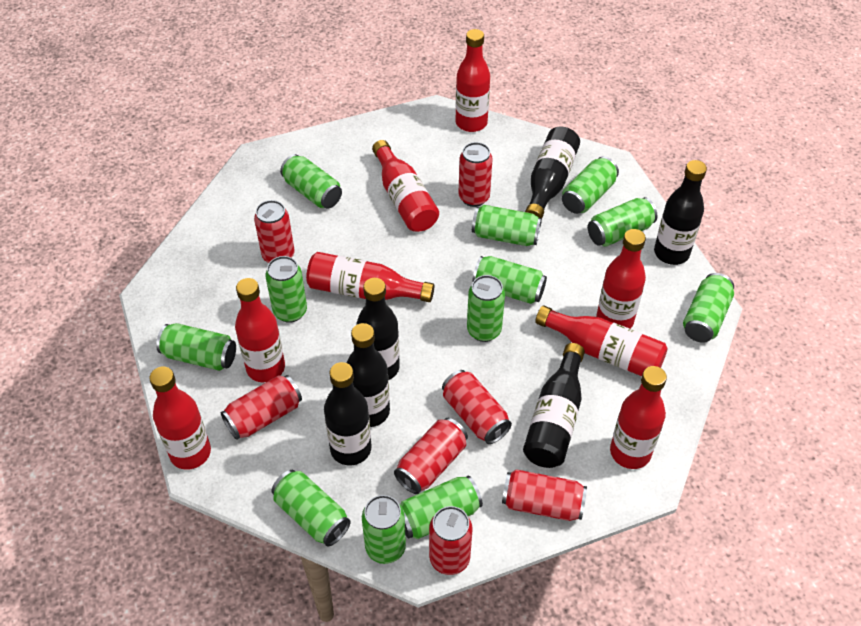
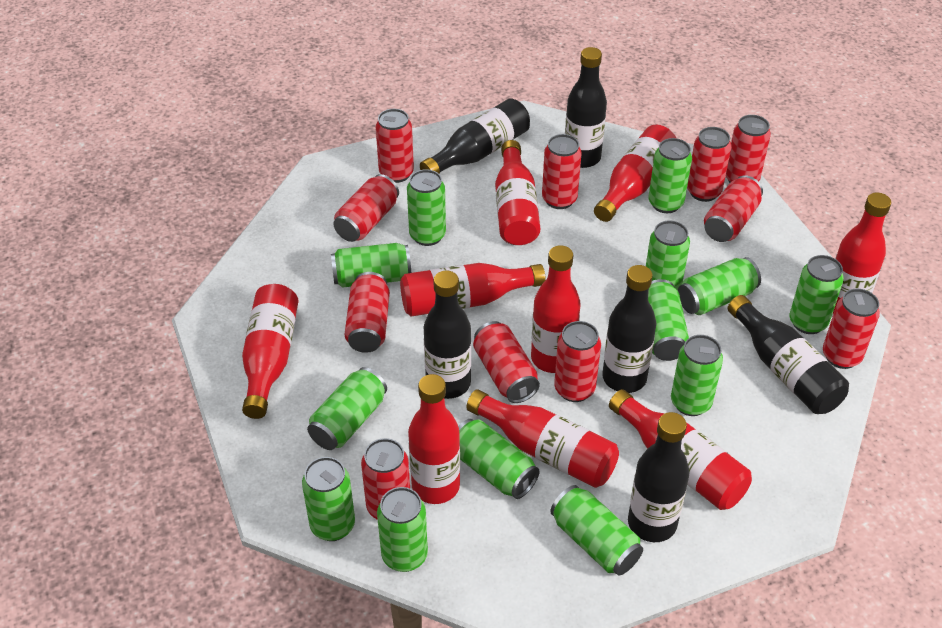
green can: [156,323,236,371] [265,256,307,323] [272,470,351,546] [280,154,342,209] [362,495,406,564] [400,475,483,539] [467,275,505,342] [472,205,542,246] [472,256,547,304] [562,156,619,214] [588,197,657,247] [683,273,734,343] = 12 -> [302,457,355,541] [307,367,387,450] [331,243,411,288] [377,487,428,572] [407,169,446,246] [458,419,540,499] [550,485,643,575] [646,221,690,291] [648,279,689,361] [649,138,692,213] [671,335,723,416] [678,257,761,315] [790,255,844,334] = 13
red bottle: [149,366,211,470] [235,278,285,382] [306,252,434,302] [372,140,439,232] [455,29,490,132] [535,305,668,376] [596,229,646,329] [610,366,667,469] = 8 -> [242,284,299,419] [400,263,546,317] [408,374,460,504] [466,389,619,488] [495,140,540,245] [531,245,580,373] [594,125,676,222] [609,389,752,510] [833,193,891,314] = 9
red can: [221,375,302,440] [254,200,295,263] [394,418,468,494] [429,506,472,575] [442,370,512,444] [458,142,493,207] [502,469,587,521] = 7 -> [333,174,399,242] [345,272,390,353] [361,438,410,520] [376,109,414,183] [473,321,540,403] [542,134,581,209] [554,321,601,402] [687,127,732,202] [704,175,763,242] [726,115,771,183] [823,289,880,369] = 11

